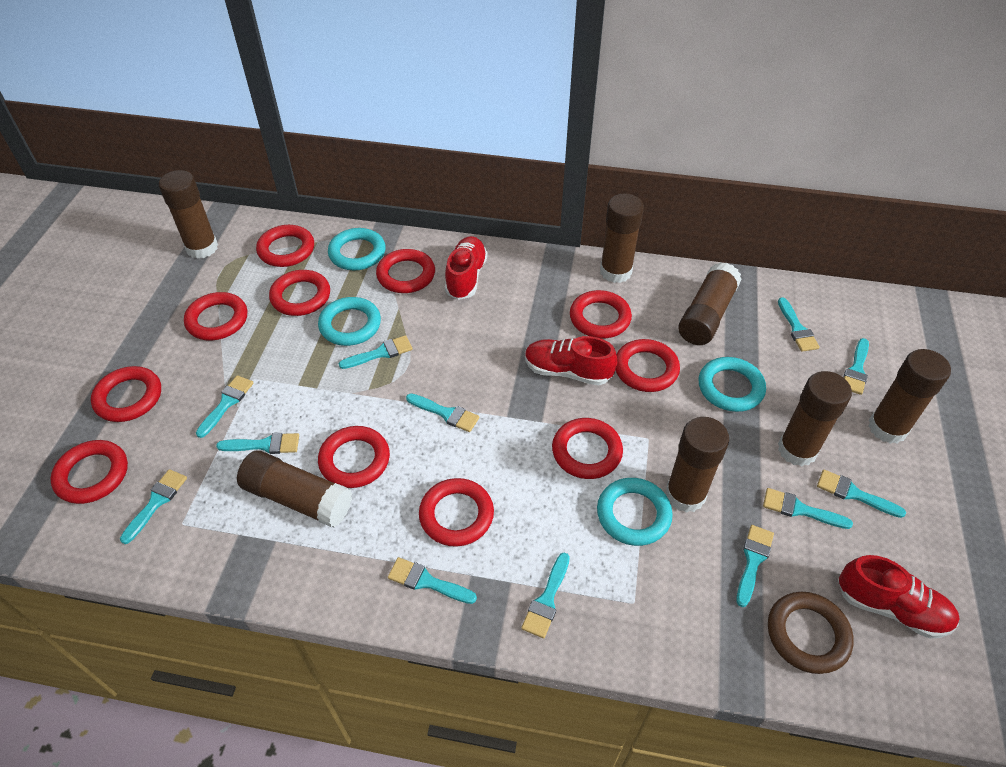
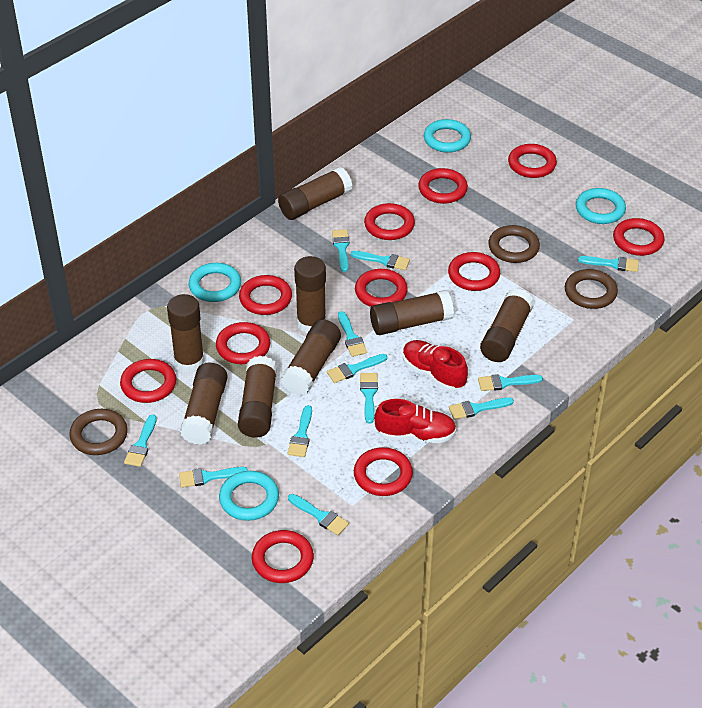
brown glue stick: [159,170,218,259] [237,450,352,527] [600,194,644,283] [665,417,729,513] [678,262,742,345] [778,371,852,467] [868,349,951,444] = 7 -> [167,294,205,373] [180,362,228,445] [238,356,277,438] [278,167,352,220] [281,319,341,395] [294,256,326,333] [370,290,454,335] [480,288,534,362] = 8
brown ring: [768,592,854,674] = 1 -> [69,409,128,455] [488,225,540,263] [565,269,618,309] = 3
red shoe: [445,236,488,300] [525,336,617,385] [838,555,960,639] = 3 -> [374,399,456,443] [403,340,468,391] = 2

